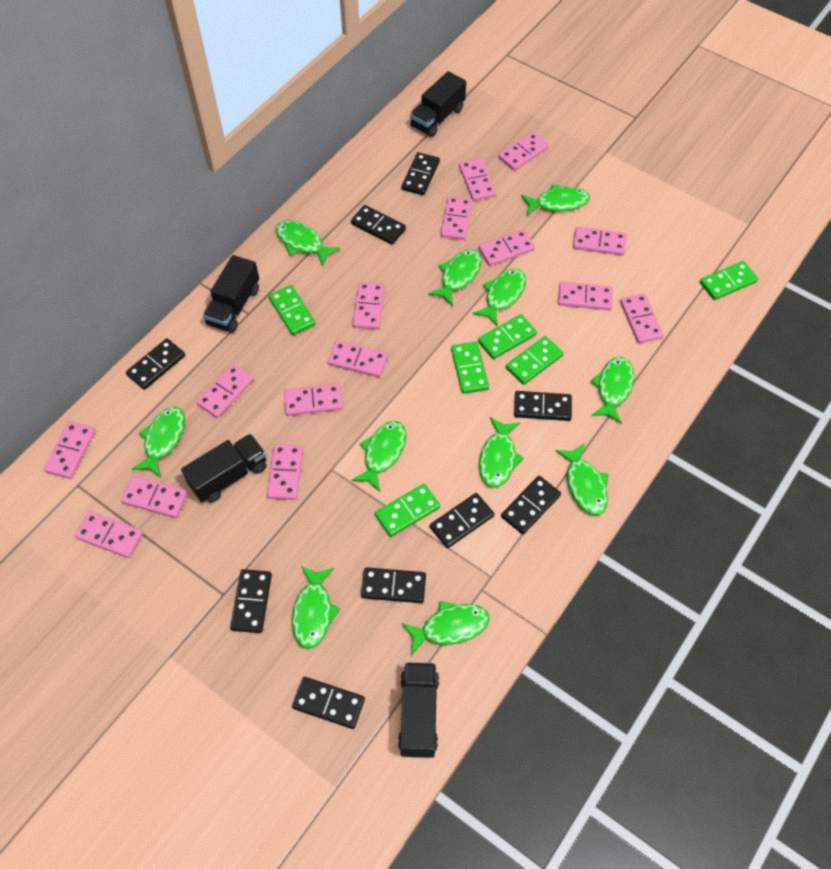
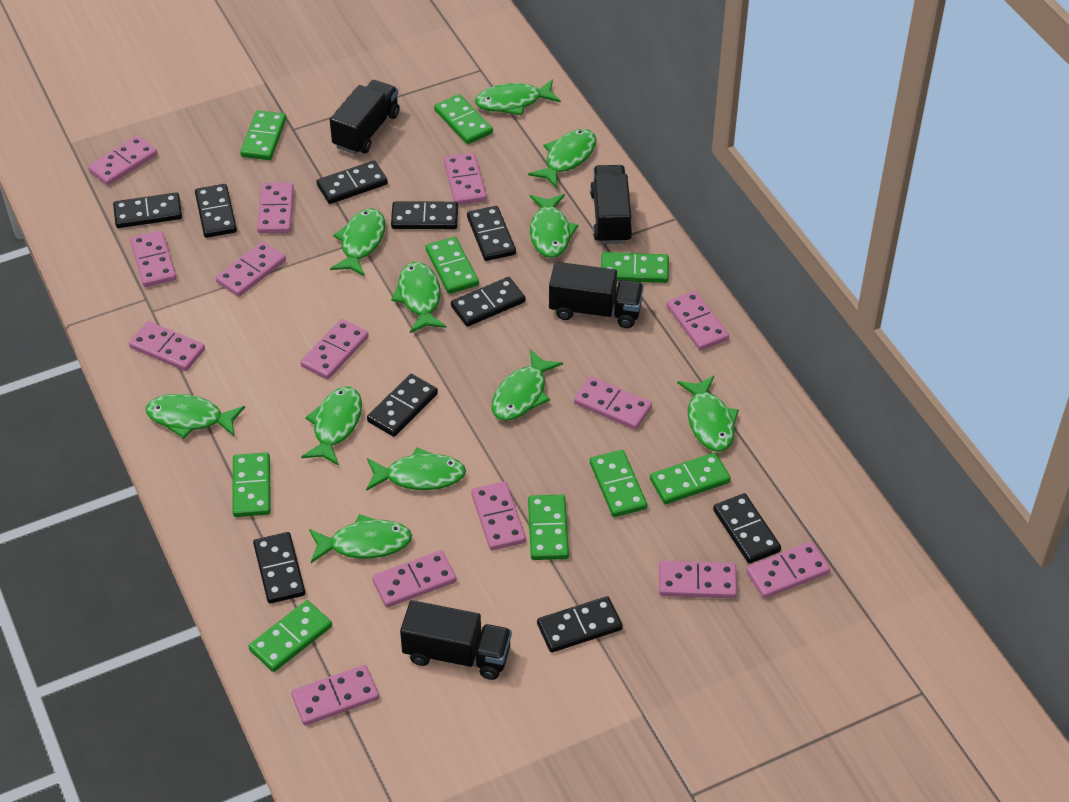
black domino: [126,338,185,390] [230,569,272,633] [292,677,365,729] [351,205,406,245] [361,567,426,603] [401,152,440,195] [430,493,494,548] [501,476,561,534] [514,391,572,421] = 9 -> [113,192,182,228] [195,184,237,238] [253,532,305,604] [316,161,388,204] [367,374,438,437] [391,201,458,229] [451,277,526,327] [467,206,516,261] [537,596,623,653] [713,493,781,564] = 10
green domino: [269,285,316,335] [375,484,440,537] [451,342,489,394] [478,314,537,359] [506,336,564,385] [700,261,758,300] = 6 -> [233,452,271,517] [240,110,286,160] [248,600,332,672] [425,237,479,294] [434,94,493,144] [528,495,569,560] [590,450,647,517] [601,252,669,283] [650,452,731,504] = 9
pink domino: [44,421,96,479] [75,511,143,558] [121,476,188,518] [196,364,254,418] [267,444,303,500] [284,384,343,416] [328,341,388,377] [353,282,385,330] [441,196,472,240] [459,158,496,201] [478,229,535,266] [498,132,549,171] [558,282,613,311] [573,226,627,256] [620,293,664,343] = 15 -> [88,135,158,185] [129,321,205,371] [130,231,176,287] [216,241,286,297] [257,183,294,233] [291,665,379,726] [300,319,369,380] [372,550,457,608] [444,153,487,205] [471,482,526,550] [574,376,652,430] [659,561,737,598] [666,291,729,351] [746,542,830,599] = 14

